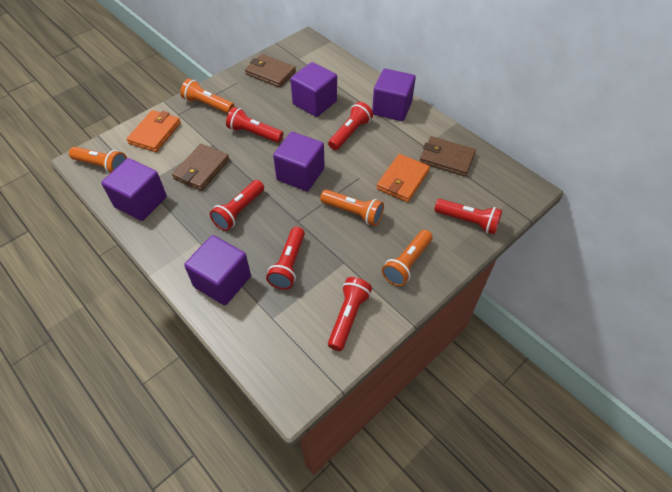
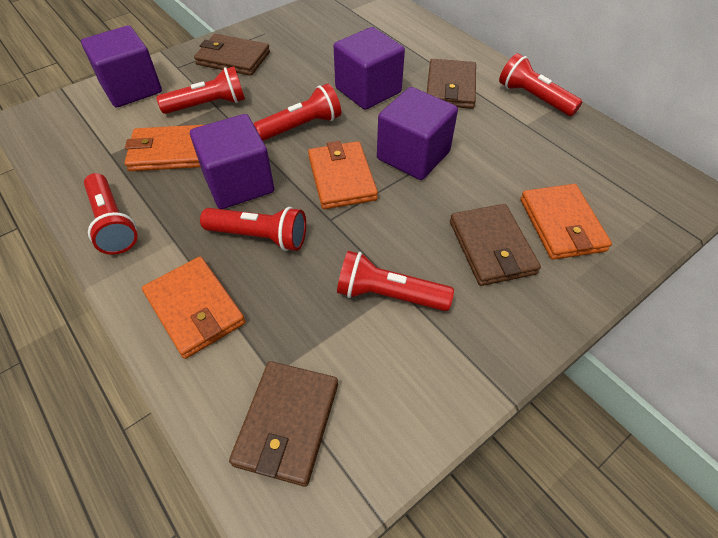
brown wallet: [172,144,229,191] [245,54,296,88] [420,136,476,177] = 3 -> [194,34,270,76] [229,361,338,486] [427,59,476,109] [450,204,541,286] = 4
orange flashlight: [69,147,127,174] [180,79,234,114] [320,190,384,226] [382,230,433,286] = 4 -> none = 0
orange wallet: [127,110,181,152] [376,154,430,202] = 2 -> [125,125,203,171] [142,257,246,359] [308,141,378,209] [520,184,612,260] = 4
purple cube: [101,158,167,221] [184,235,251,305] [273,132,325,191] [291,62,337,117] [372,68,416,121] = 5 -> [81,26,162,107] [190,114,274,209] [334,27,405,110] [377,87,458,180] = 4

